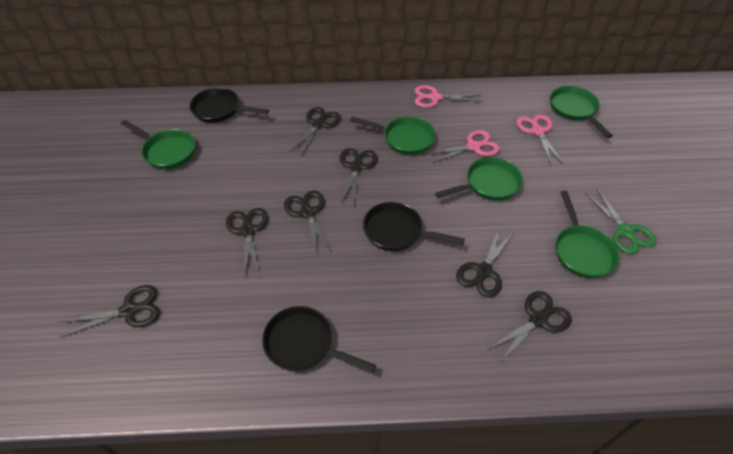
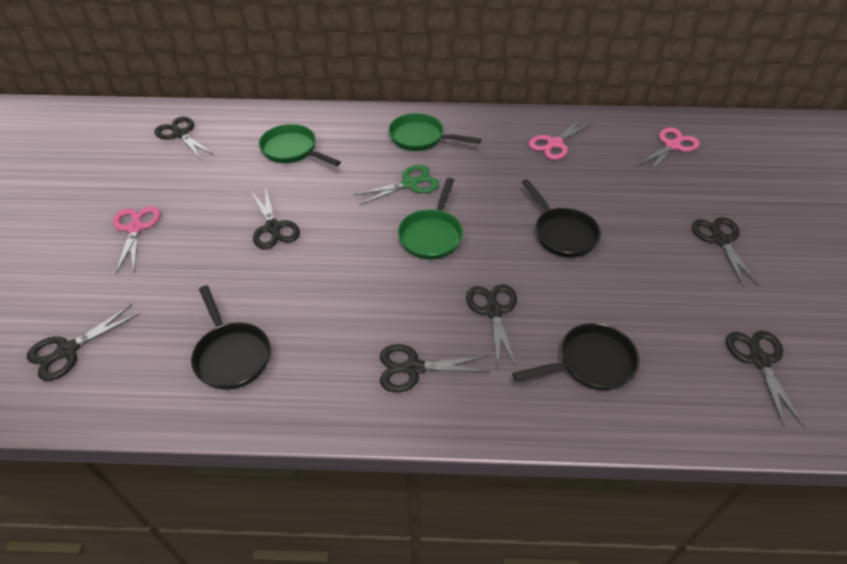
green pan: [121,120,195,169] [350,117,436,155] [435,157,523,201] [550,86,613,138] [555,190,619,278] = 5 -> [259,124,341,166] [388,113,481,151] [398,177,463,260] = 3

